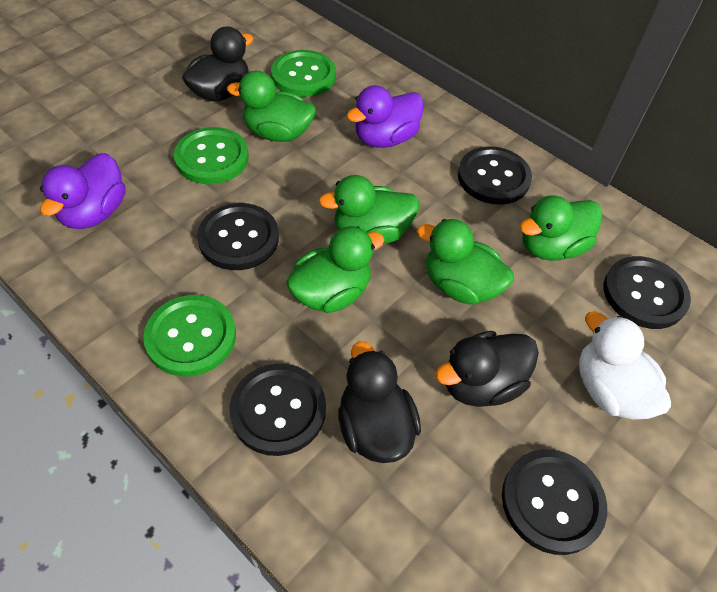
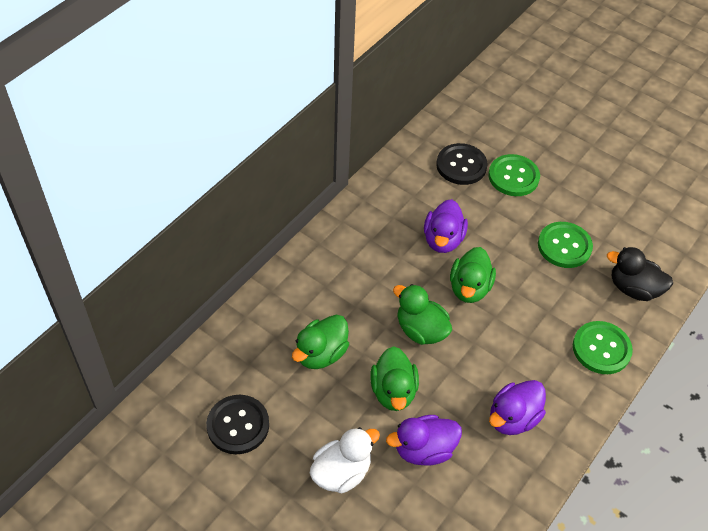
black button: [197,203,279,270] [229,363,326,456] [458,146,532,205] [502,449,607,555] [603,256,691,329] = 5 -> [206,395,269,454] [436,143,488,185] = 2
black duck: [182,27,253,102] [338,342,421,463] [435,331,539,407] = 3 -> [607,247,673,301] = 1
green duck: [227,71,316,142] [286,226,384,313] [319,175,419,244] [417,219,514,305] [519,195,602,261] = 5 -> [292,315,349,369] [370,346,419,411] [393,284,452,345] [450,247,496,303] = 4
purple duck: [40,153,126,229] [346,85,424,148] = 2 -> [386,415,462,466] [424,199,468,253] [489,380,546,435] = 3

